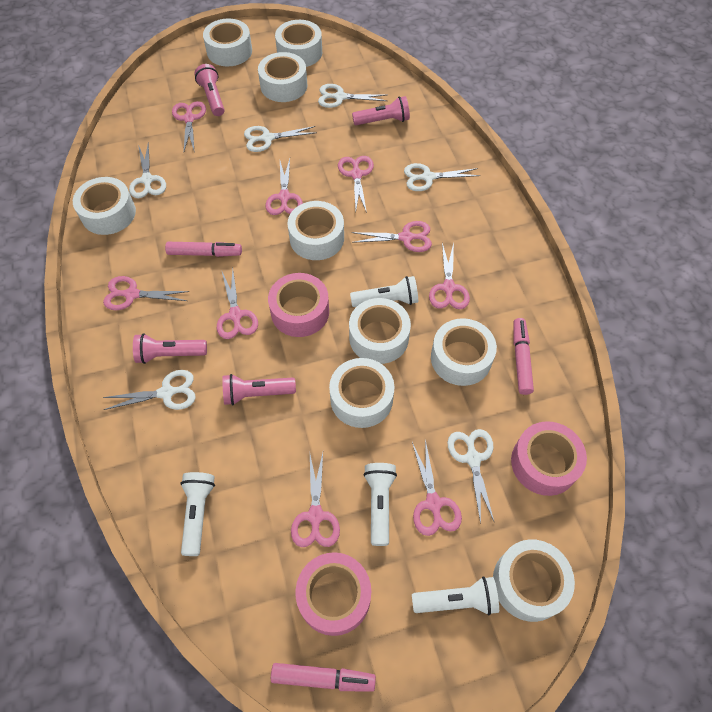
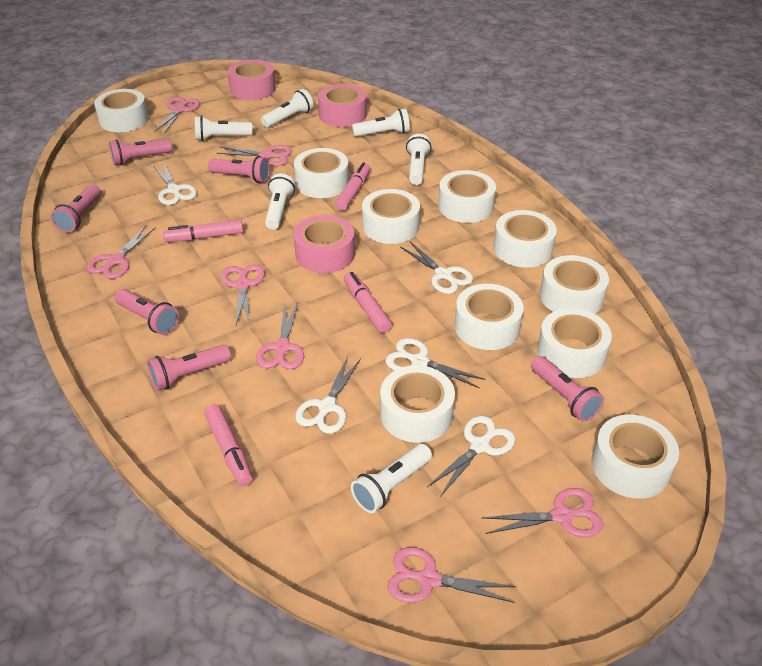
pink flashlight: [133,334,207,364] [194,64,225,116] [222,374,296,405] [352,96,410,125] = 4 -> [51,185,101,232] [109,139,172,165] [115,289,179,335] [147,344,231,391] [208,156,270,183] [531,356,604,422] = 6
pink marker: [165,242,242,257] [271,663,376,692] [514,318,534,395] = 3 -> [163,220,243,242] [204,404,253,486] [335,163,370,211] [344,272,392,333] = 4
pink scissors: [103,276,190,310] [172,101,206,153] [217,269,258,339] [265,159,303,215] [291,453,340,547] [338,156,374,213] [352,221,432,252] [412,440,462,536] [429,242,470,309] = 9 -> [87,226,156,279] [155,97,200,134] [217,145,292,166] [221,264,265,325] [256,303,304,369] [387,547,516,603] [482,488,603,538] = 7
white flashlight: [180,472,215,556] [350,276,418,307] [363,463,397,546] [412,576,499,615] = 4 -> [195,115,252,141] [261,89,314,128] [265,173,295,230] [351,444,432,513] [352,109,410,137] [406,134,431,185] = 6
white scissors: [102,370,196,410] [129,142,166,198] [244,126,317,152] [318,84,387,108] [404,163,480,191] [447,429,495,524] = 6 -> [153,161,197,205] [295,356,361,434] [385,338,485,388] [400,242,473,294] [427,416,516,497] = 5
white tape: [73,177,136,235] [203,18,252,66] [258,52,307,102] [275,20,322,67] [287,201,344,260] [329,358,395,428] [349,298,411,364] [431,318,497,386] [493,539,575,622] = 9 -> [94,89,149,132] [294,148,349,198] [362,189,420,244] [380,365,455,443] [438,170,496,223] [455,284,524,350] [494,210,557,268] [537,308,612,378] [540,255,609,314] [592,415,679,499] = 10

